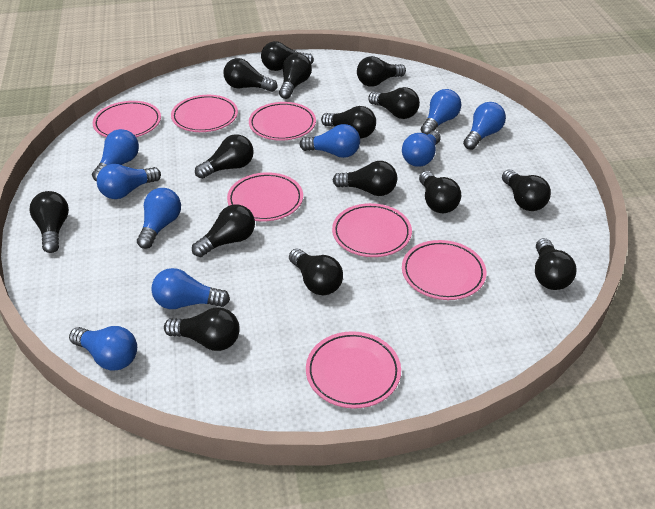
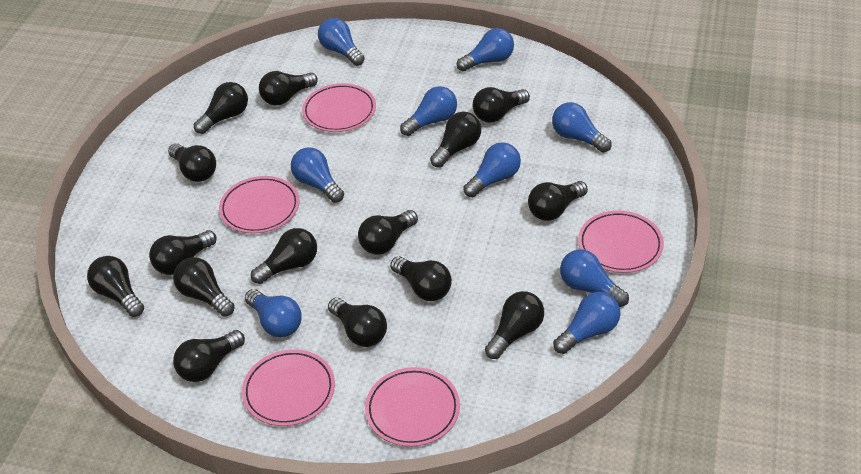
pink plate: [93,101,161,137] [171,95,238,132] [227,172,303,221] [249,102,316,141] [306,331,401,408] [332,203,412,257] [402,240,487,300] = 7 -> [219,176,299,233] [242,349,335,426] [302,83,376,132] [365,367,460,447] [578,211,664,273] = 5

